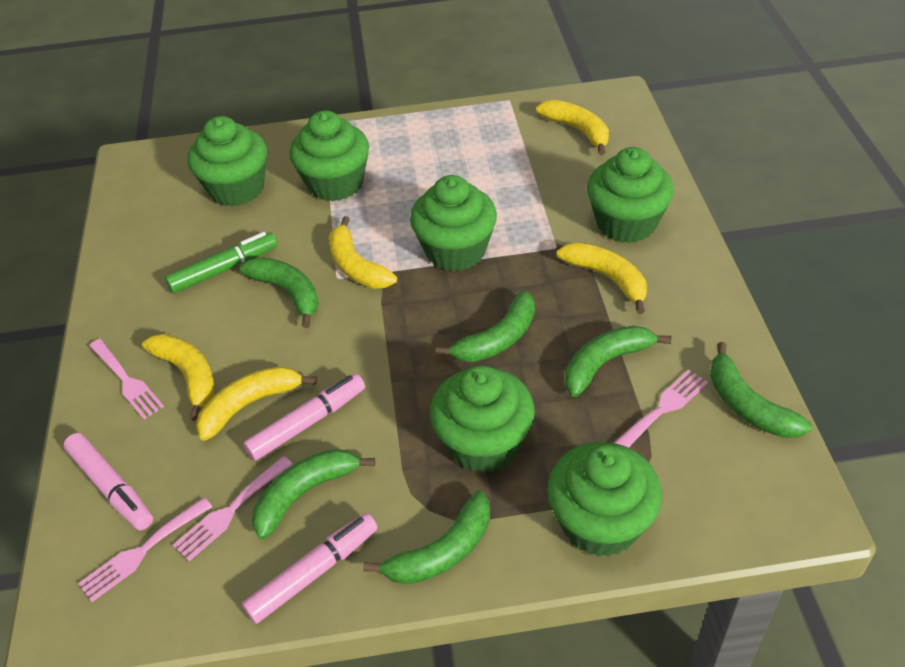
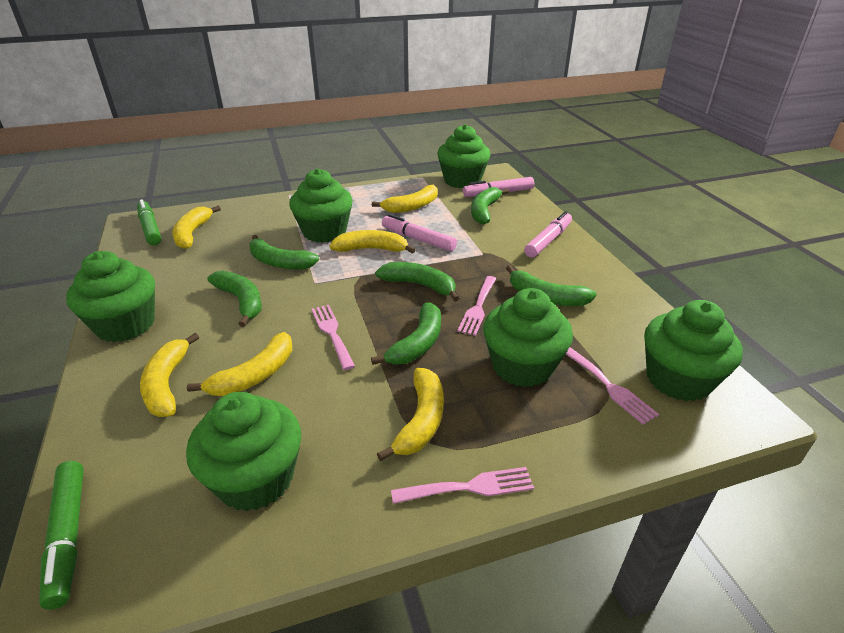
green marker: [165,232,278,293] = 1 -> [39,461,84,610] [137,199,161,245] = 2
yellow banana: [142,334,215,421] [196,366,317,441] [329,216,397,289] [536,100,609,155] [557,242,647,314] = 5 -> [140,333,199,417] [172,206,221,249] [187,332,292,396] [329,230,415,254] [372,185,438,213] [377,368,444,461] = 6

